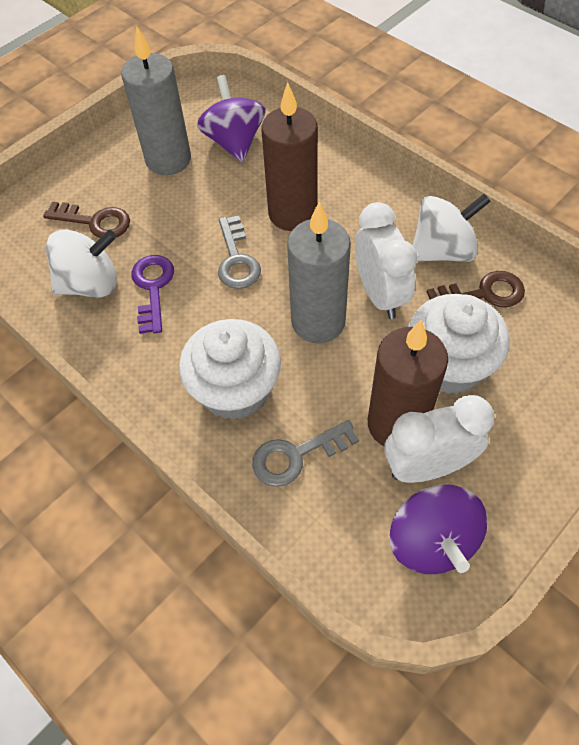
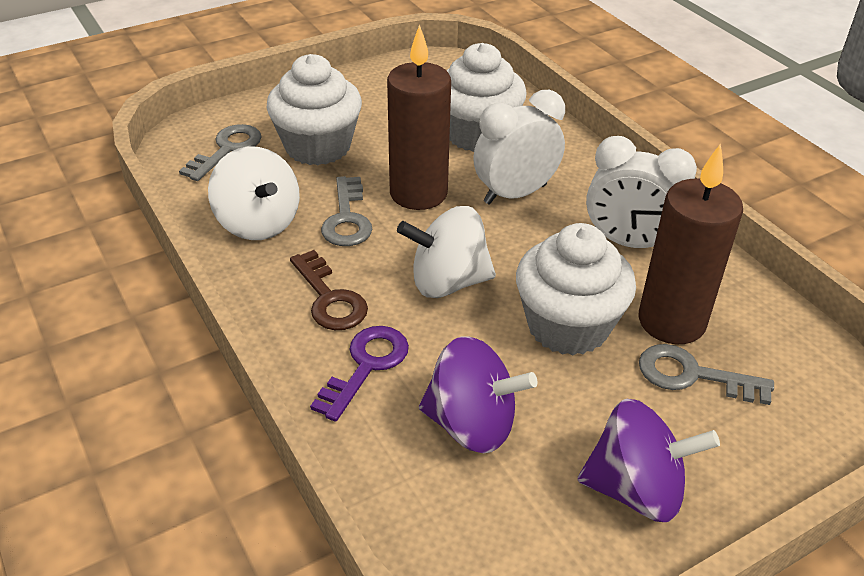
brown key: [43,202,130,238] [427,271,525,307] = 2 -> [290,250,368,330] = 1
grey candle: [121,26,191,175] [287,202,351,344] = 2 -> none = 0
grey key: [218,215,261,289] [252,420,359,487] = 2 -> [179,124,262,181] [321,176,372,246] [639,344,774,405] = 3
white cupcake: [179,319,281,420] [408,294,510,394] = 2 -> [267,54,362,165] [447,43,527,152] [516,223,636,355] = 3

